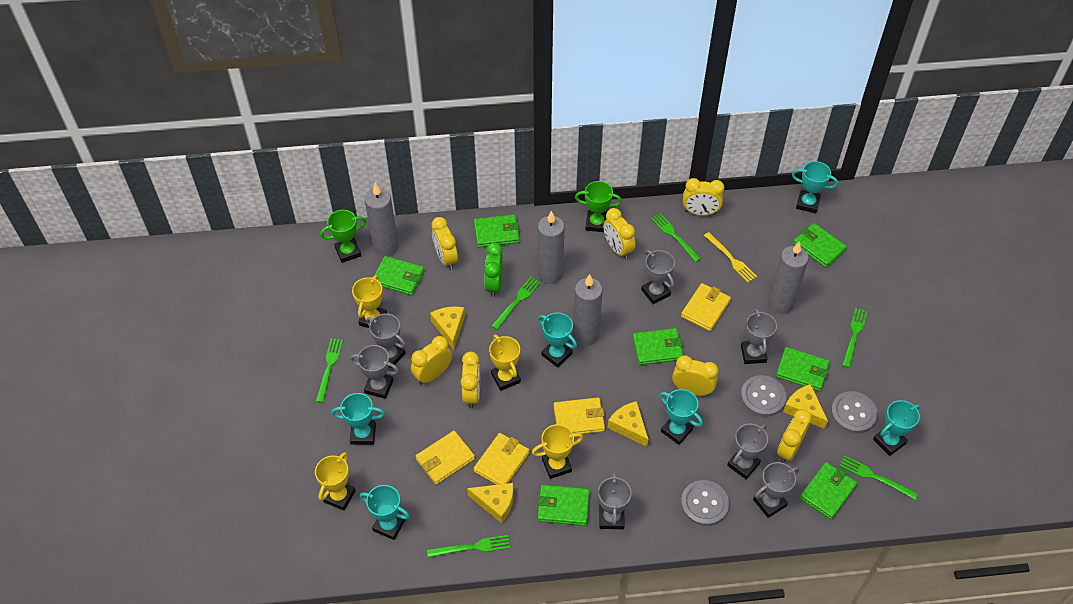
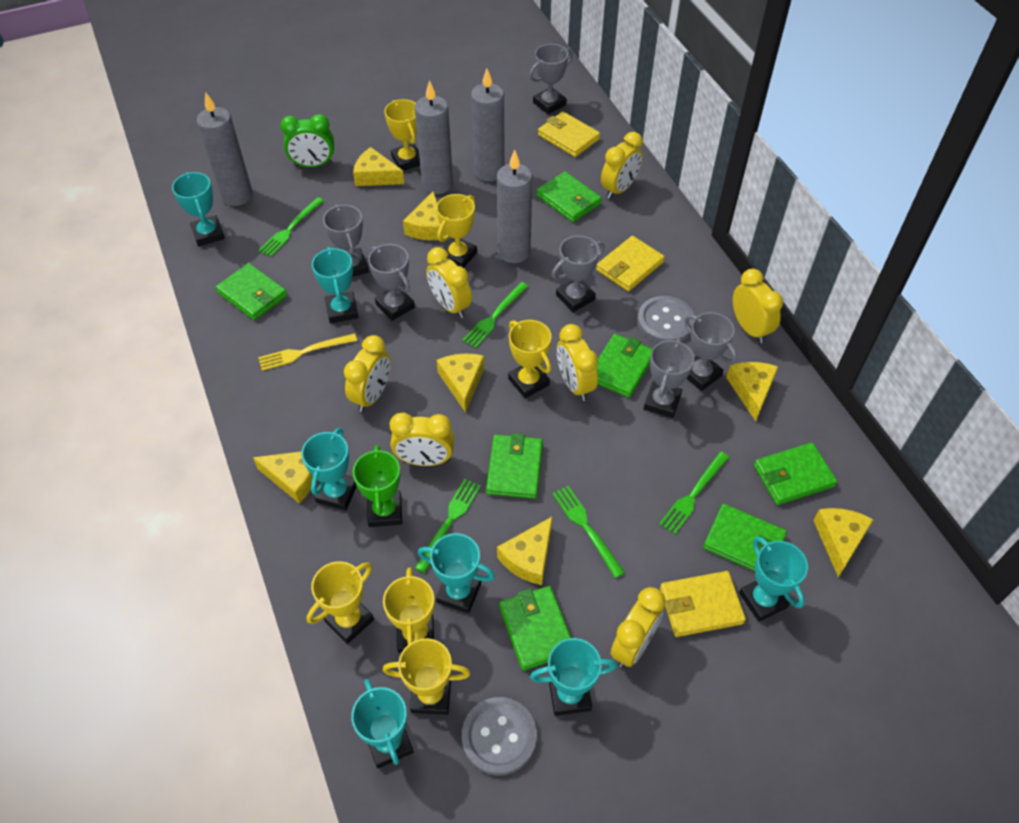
green fork: [316,338,343,403] [427,535,510,558] [491,277,541,330] [651,213,701,262] [840,456,918,500] [842,308,868,368] = 6 -> [258,197,324,257] [415,479,481,573] [462,282,529,348] [552,486,625,578] [659,452,729,534] = 5
green trophy: [320,210,366,263] [575,181,622,232] = 2 -> [353,445,402,527] = 1
grey button: [681,480,729,526] [741,375,787,417] [831,391,878,434] = 3 -> [462,697,537,776] [637,296,694,343] = 2
grey trophy: [350,345,399,399] [366,313,406,368] [598,472,632,529] [641,250,675,304] [727,423,768,479] [741,309,777,364] [753,462,799,518] = 7 -> [323,204,369,277] [368,244,415,321] [529,44,573,114] [552,235,605,312] [644,338,694,418] [684,312,737,391] = 6
turquoise trophy: [331,393,385,445] [360,485,410,540] [538,312,577,368] [659,389,703,445] [792,161,838,213] [873,400,920,456] = 6 -> [172,172,225,246] [301,428,357,510] [312,247,358,323] [351,679,413,768] [418,533,495,613] [530,638,617,716] [739,536,808,622] = 7
yellow cheese: [430,307,465,349] [467,483,513,523] [608,401,648,447] [783,384,828,429] = 4 -> [253,451,313,504] [353,147,404,186] [403,191,446,240] [437,354,485,413] [497,517,552,585] [726,362,778,421] [813,508,874,577] = 7
yellow trophy: [315,452,356,511] [352,275,387,328] [489,335,521,391] [532,424,583,479] = 4 -> [307,561,374,644] [383,568,435,653] [383,638,471,715] [384,99,420,171] [436,194,477,268] [508,320,552,398] = 6
yellow wallet: [415,431,475,484] [474,433,530,485] [553,398,605,434] [681,283,731,331] = 4 -> [538,111,600,157] [596,236,665,291] [660,571,746,637] = 3

